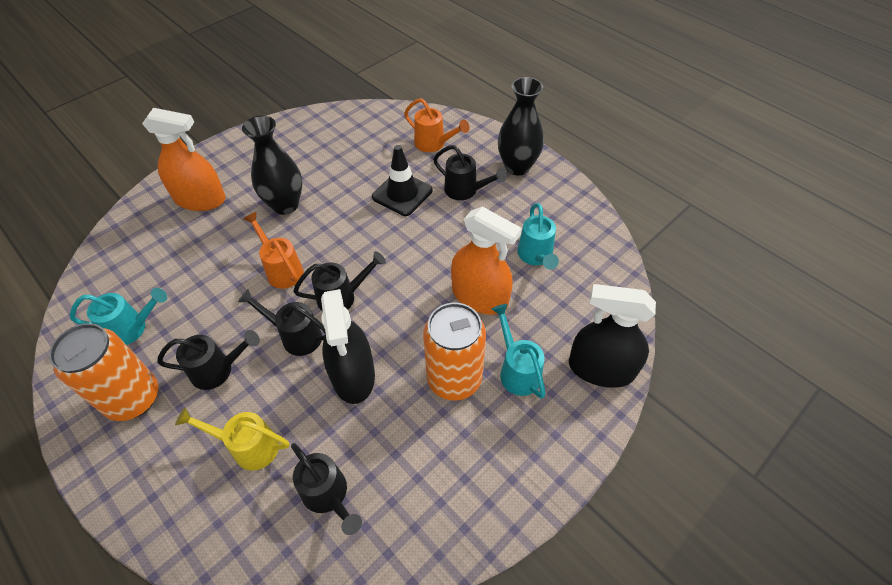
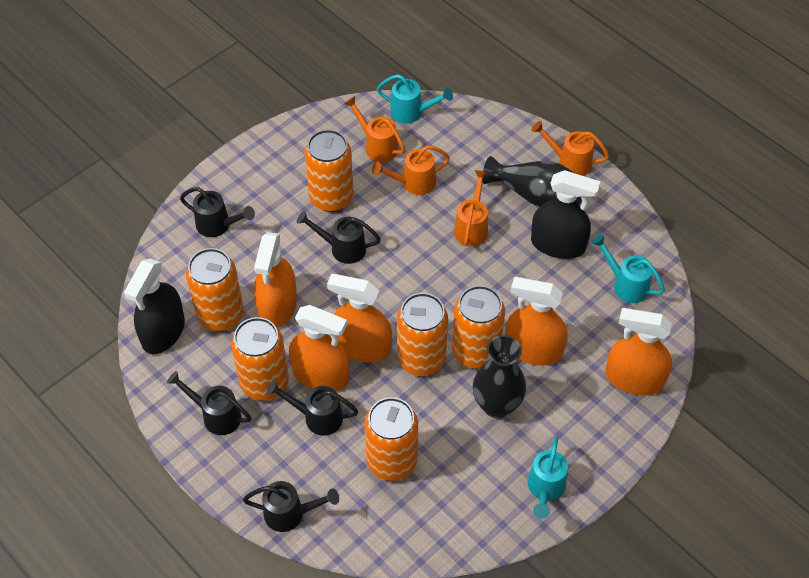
black traffic cone: [372,145,433,216] = 1 -> none = 0
orange can: [49,323,158,421] [423,303,486,401] = 2 -> [186,248,244,331] [231,317,289,401] [304,129,354,212] [364,397,418,481] [397,293,448,376] [452,285,505,369] = 6
orange spray bottle: [142,108,226,211] [451,206,522,315] = 2 -> [254,232,297,328] [289,305,349,391] [327,274,392,363] [505,277,568,365] [605,308,672,395] = 5
orange watering can: [243,212,304,289] [404,98,470,152] = 2 -> [344,96,405,162] [372,145,450,195] [454,170,488,247] [531,121,609,176] = 4
yellow watering can: [175,408,289,471] = 1 -> none = 0

